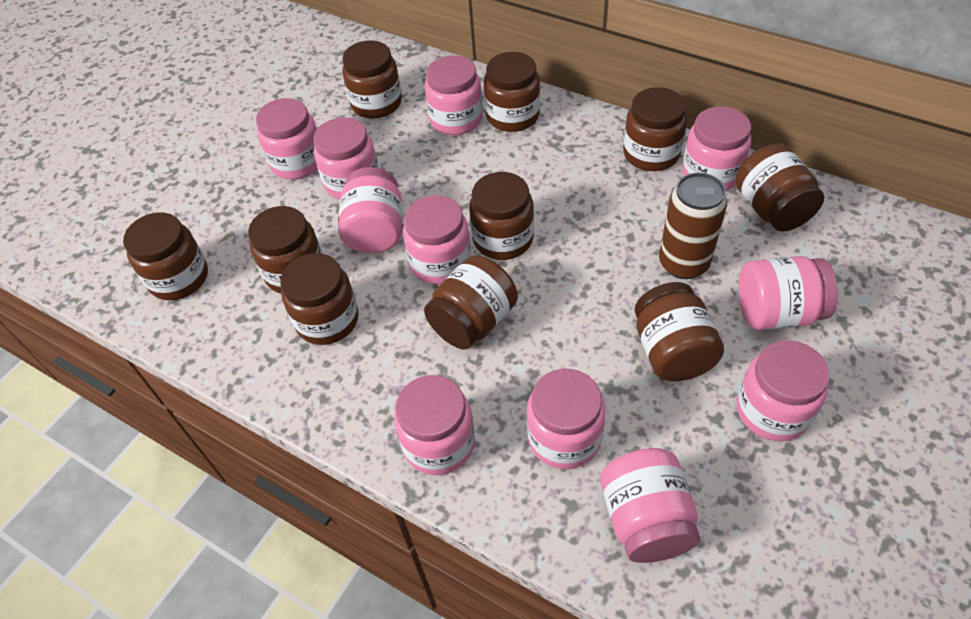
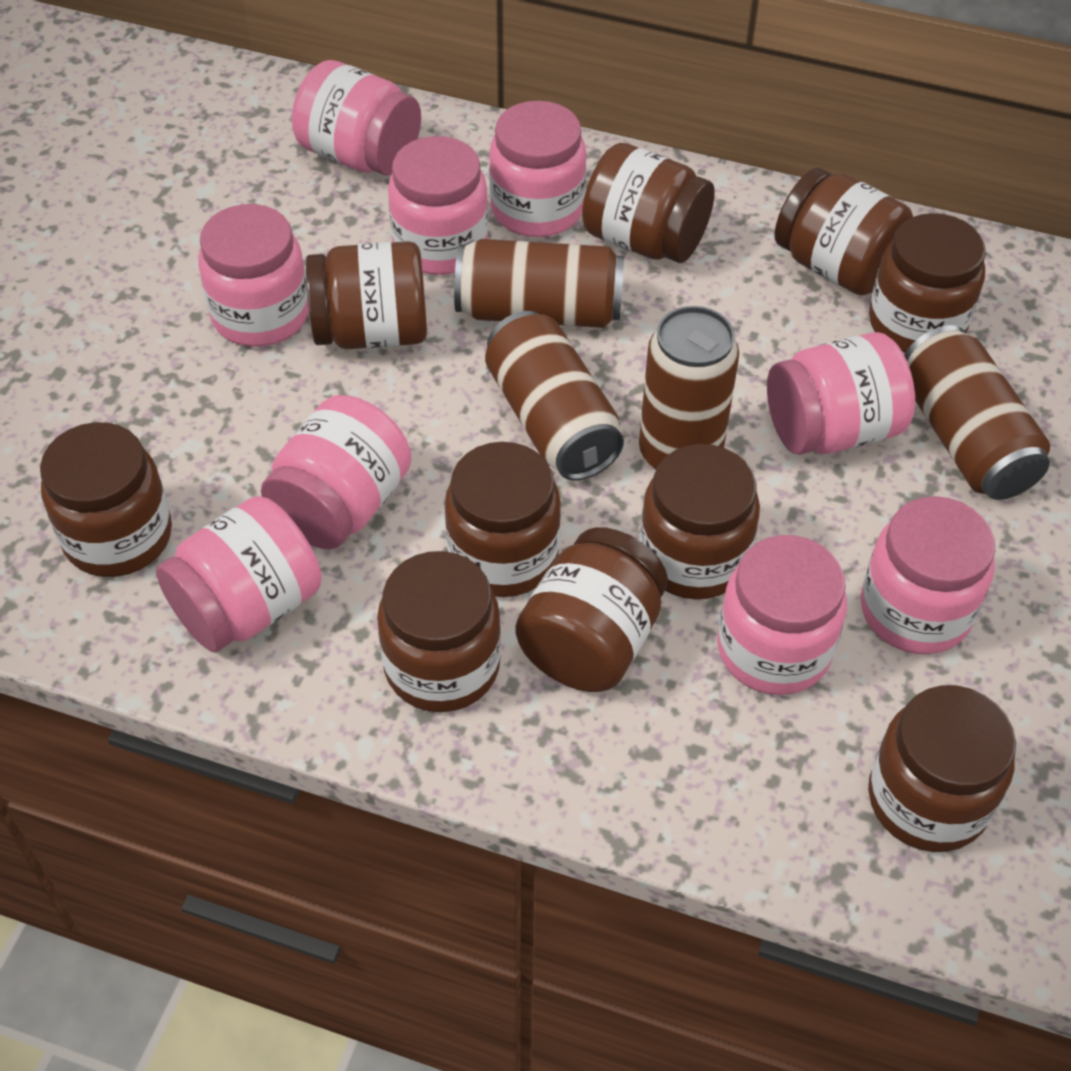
brown can: [659,173,727,279] = 1 -> [454,239,624,328] [485,311,624,480] [639,306,739,470] [904,325,1050,500] = 4
pink jar: [256,98,318,179] [313,117,379,200] [338,167,402,254] [394,375,475,475] [403,195,471,285] [425,55,483,135] [527,369,605,469] [600,448,700,563] [682,106,751,190] [737,340,830,441] [738,256,838,330] = 11 -> [156,496,322,653] [198,204,309,347] [261,395,412,549] [292,60,421,176] [388,136,488,275] [489,101,586,237] [717,535,847,695] [767,332,915,455] [861,496,995,654] = 9

